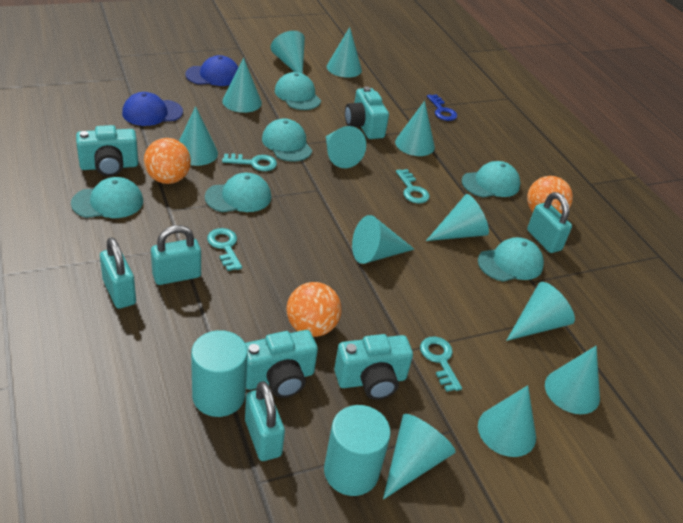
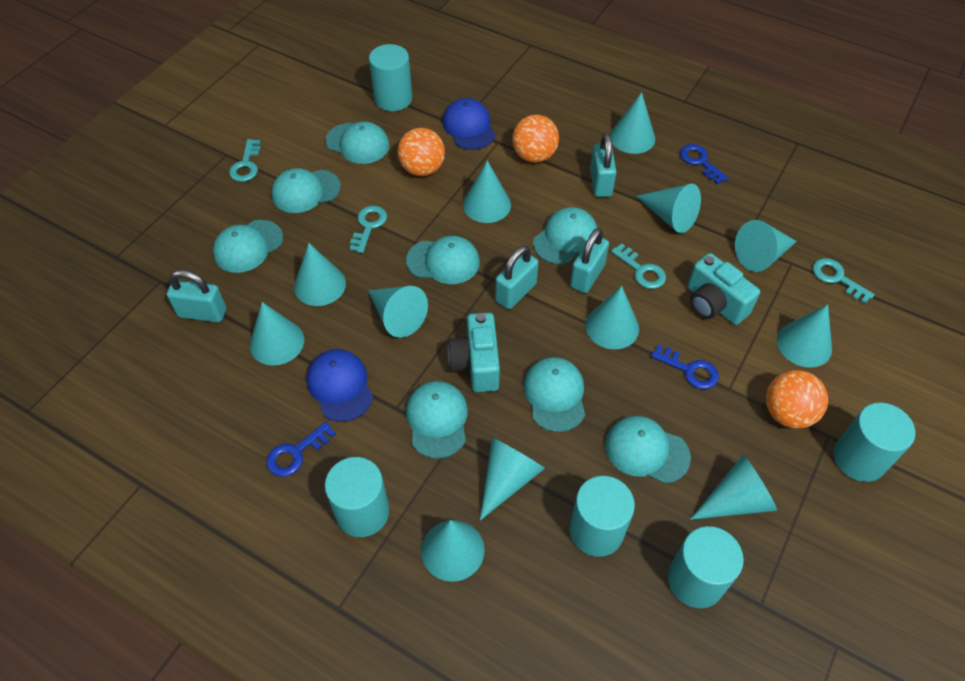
blue key: [427,94,457,121] = 1 -> [266,422,336,477] [651,344,719,389] [680,144,728,184] = 3
turquoise camera: [76,125,138,176] [245,330,318,398] [334,334,413,400] [345,86,389,139] = 4 -> [448,313,500,392] [688,253,760,325] = 2
turquoise cap: [71,177,143,218] [205,173,271,212] [262,118,312,162] [275,72,321,110] [462,161,520,198] [478,237,544,282] = 6 -> [213,220,283,273] [271,168,341,213] [325,121,390,164] [406,236,480,284] [406,381,468,459] [523,357,585,432] [533,207,597,264] [605,416,691,484] = 8
turquoise cylinder: [191,330,248,417] [324,405,391,496] = 2 -> [325,457,389,537] [369,44,412,111] [570,476,635,557] [668,526,744,608] [834,403,915,482] = 5

